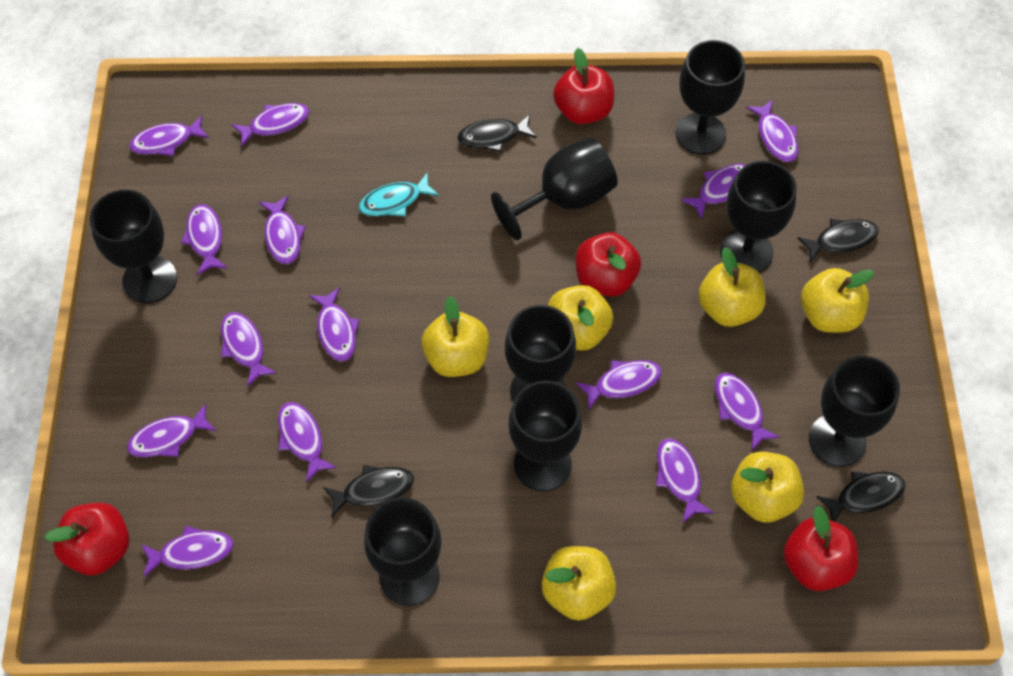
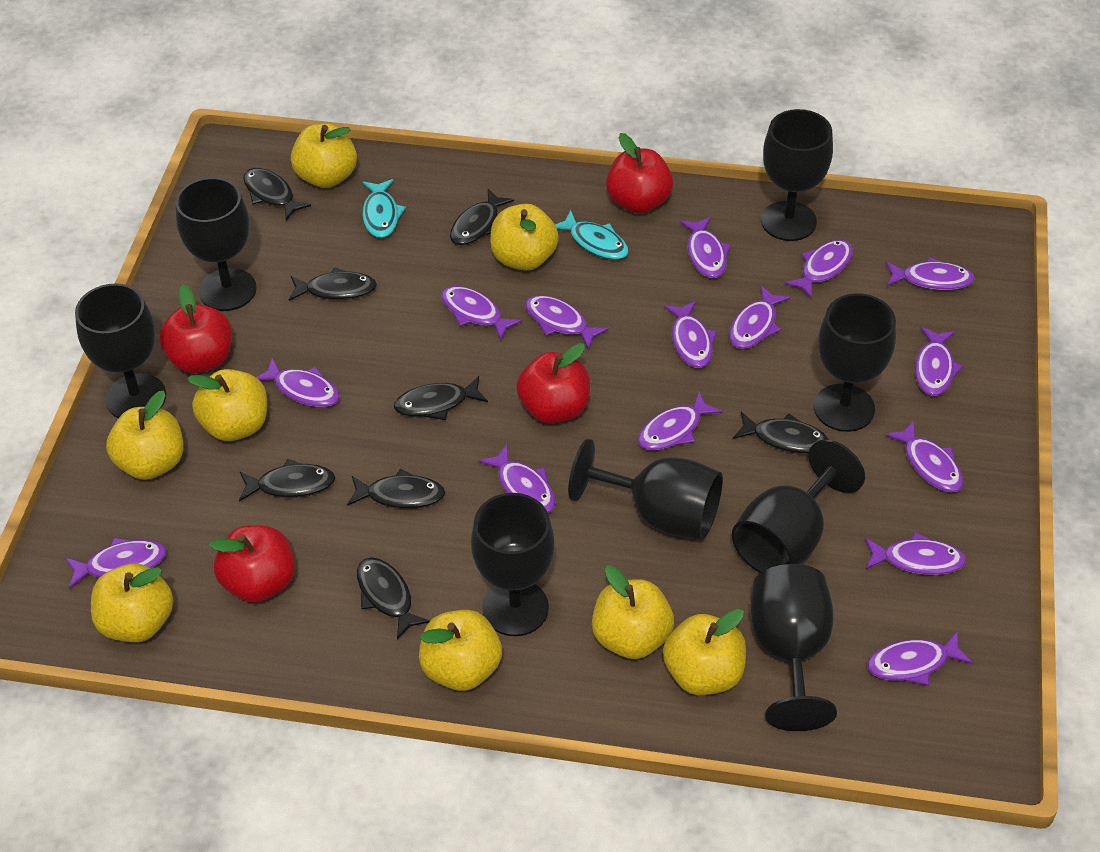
black fish: [323,465,414,518] [458,114,537,152] [797,219,879,262] [816,472,905,522] = 4 -> [239,459,336,501] [243,168,311,221] [289,267,377,301] [347,469,445,509] [357,557,430,640] [394,376,488,420] [450,189,514,246] [733,412,829,454] = 8
purple fish: [127,403,217,457] [129,115,209,156] [141,526,234,577] [181,204,227,275] [221,312,277,387] [232,103,309,147] [259,196,306,264] [278,402,337,482] [309,287,360,361] [576,360,662,410] [656,438,714,523] [681,164,745,219] [715,373,780,450] [746,100,798,162] = 14 -> [65,538,167,589] [256,358,340,407] [441,286,522,340] [479,445,556,513] [525,295,609,350] [638,392,722,451] [664,301,717,368] [680,217,731,278] [729,285,790,349] [784,240,853,299] [865,532,966,575] [867,631,973,686] [885,420,963,492] [886,257,975,290] [915,327,963,396] = 15
turquoise fish: [359,172,439,216] = 1 -> [362,179,406,238] [555,210,629,260] = 2
yellow apple: [421,296,489,377] [541,546,616,620] [548,285,613,351] [698,247,766,327] [731,452,804,523] [801,268,874,333] = 6 -> [91,563,174,642] [106,391,184,480] [187,369,267,441] [291,124,357,188] [419,610,502,691] [490,204,559,271] [592,565,674,659] [663,609,746,695] = 8

